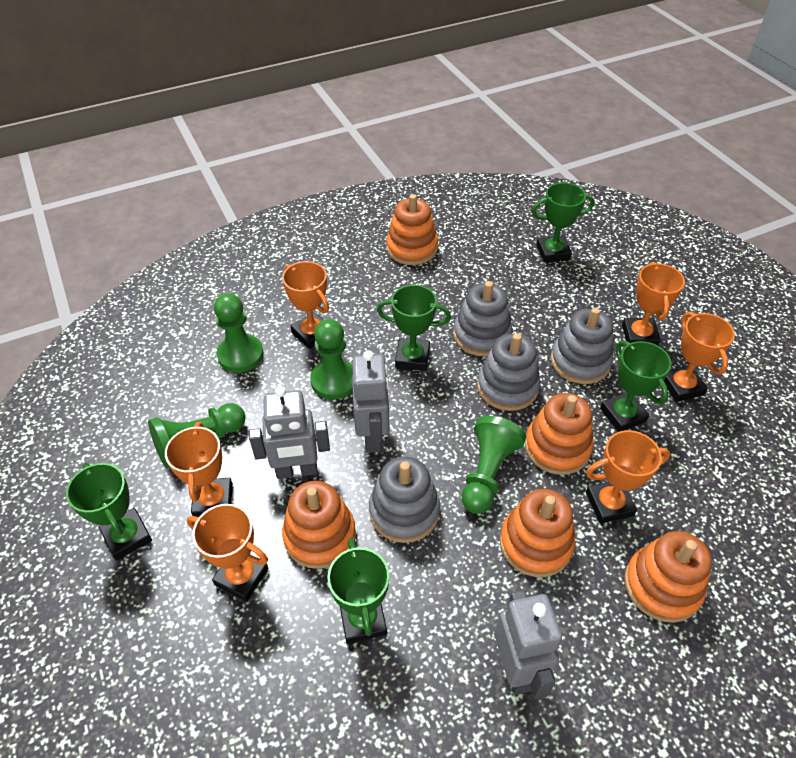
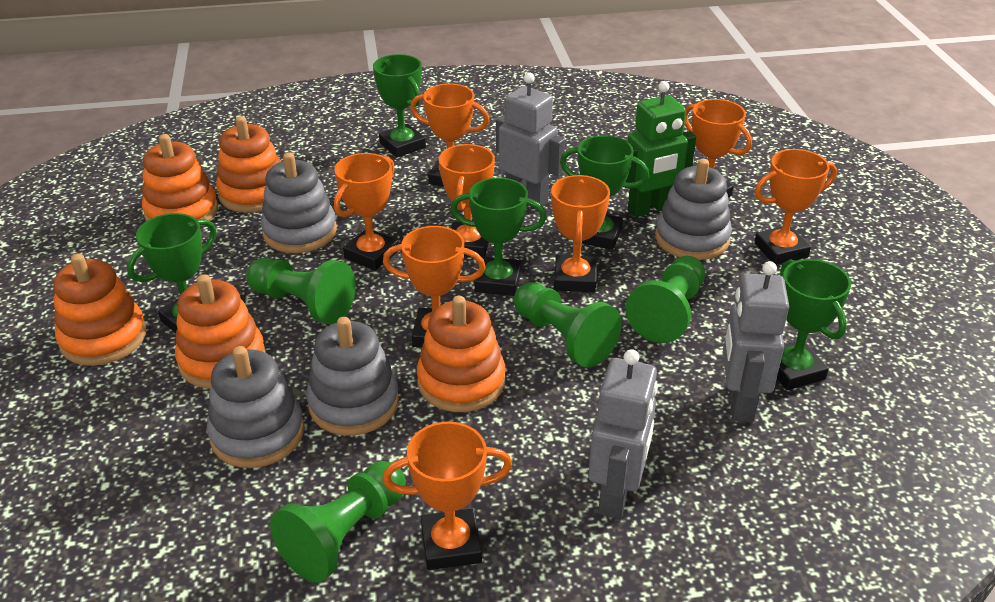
green robot: none = 0 -> [626,81,696,217] = 1
orange trophy: [165,422,233,517] [187,504,268,602] [282,261,329,349] [586,430,670,523] [622,262,685,346] [664,312,735,402] = 6 -> [334,153,398,271] [382,421,512,570] [383,226,486,347] [410,84,490,187] [439,144,495,257] [551,175,610,292] [684,99,752,198] [754,149,837,265] = 8

